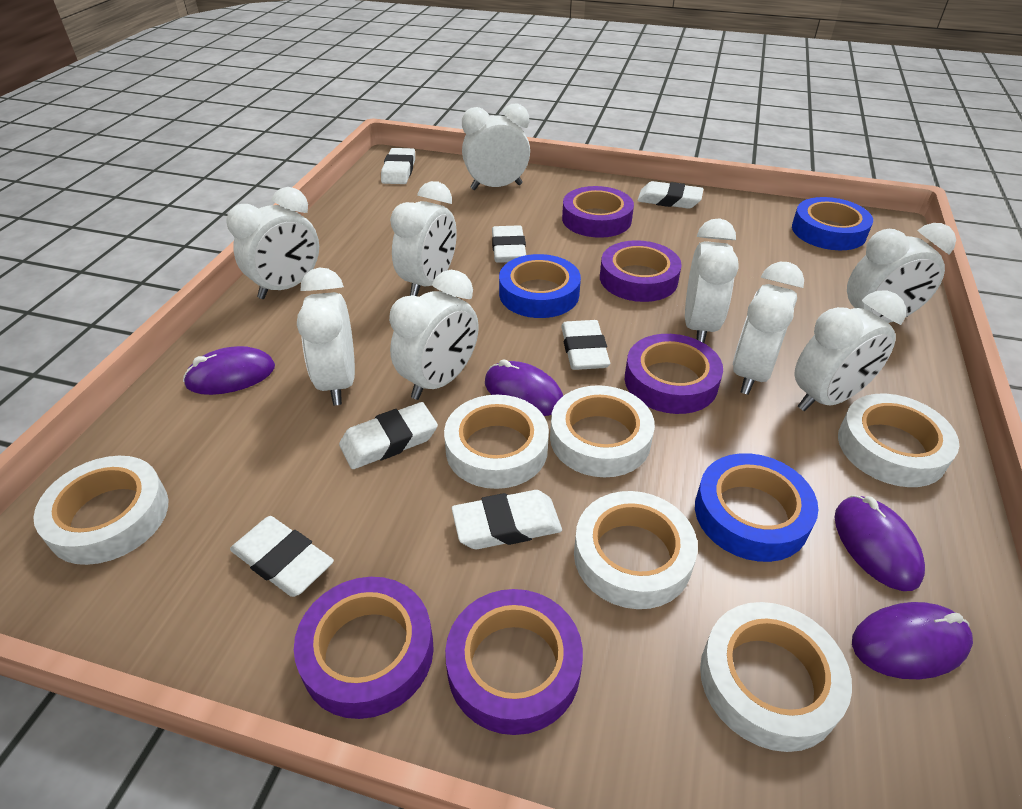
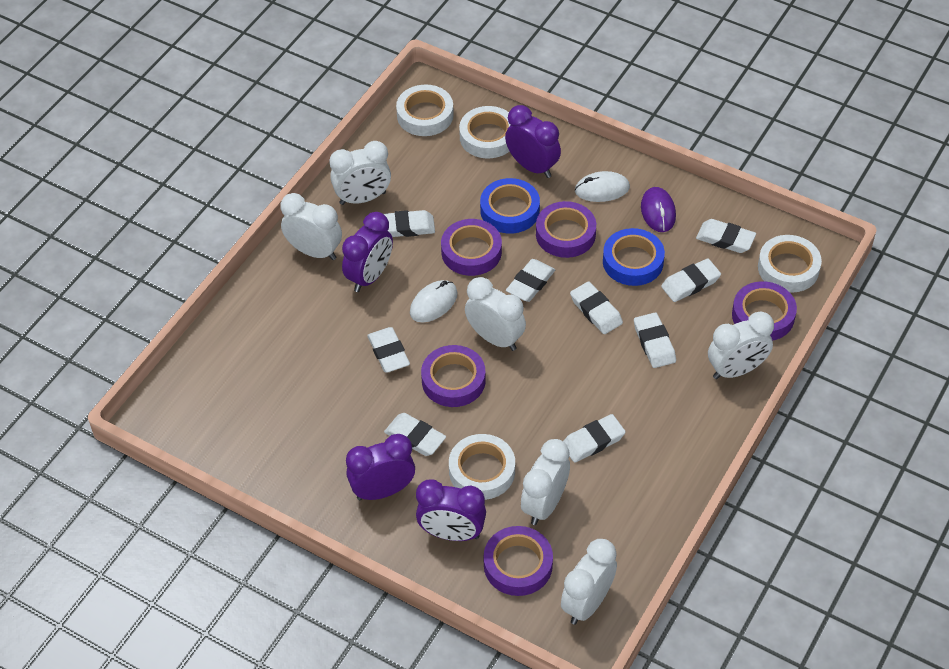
blue tape: [499,254,581,318] [695,453,818,562] [792,197,873,250] = 3 -> [480,178,540,234] [603,228,665,286] = 2
purple clock: none = 0 -> [342,212,393,292] [346,434,415,500] [416,480,486,541] [505,105,561,178] = 4
purple mouse: [183,346,275,395] [485,359,563,416] [835,495,925,591] [852,602,973,679] = 4 -> [641,187,676,232] = 1
white clock: [226,187,319,299] [297,267,355,405] [389,270,479,400] [390,181,457,296] [462,104,530,190] [685,218,739,343] [733,262,804,395] [794,291,906,411] [847,223,956,323] = 9 -> [281,193,342,260] [329,141,391,205] [465,277,526,351] [521,439,570,525] [561,539,617,625] [708,311,774,379] = 6
white eraser: [230,516,334,597] [339,402,438,469] [381,148,415,184] [452,490,562,549] [492,225,526,263] [561,320,610,370] [637,181,704,209] = 7 -> [367,327,410,373] [384,210,435,237] [384,413,446,456] [506,259,555,302] [563,414,626,463] [570,281,623,334] [634,312,676,368] [661,258,721,302] [696,219,756,253] = 9
white mouse: none = 0 -> [410,280,458,322] [575,171,630,202] = 2
white tape: [33,456,168,565] [444,395,549,489] [550,385,655,477] [574,491,698,609] [700,602,852,752] [838,394,959,487] = 6 -> [396,85,454,136] [449,434,515,500] [459,106,510,158] [758,235,822,293] = 4

